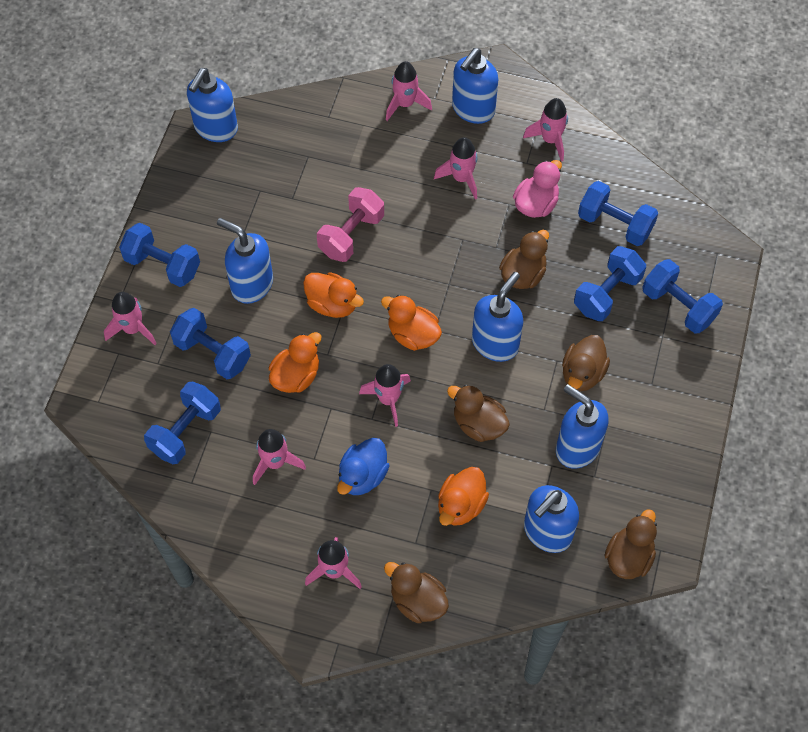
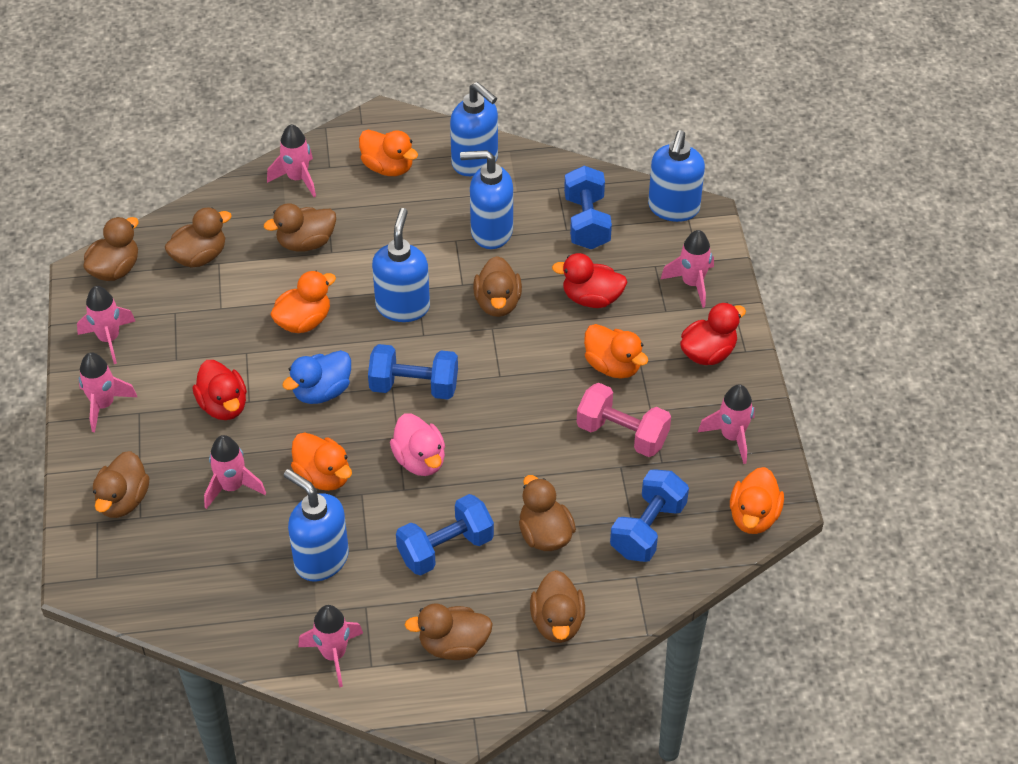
blue dumbbell: [119,223,200,287] [144,381,221,464] [170,308,251,379] [574,246,646,321] [578,181,658,246] [642,259,723,334] = 6 -> [368,344,458,400] [396,494,494,576] [564,166,612,249] [610,469,689,562] = 4
blue soap dispenser: [187,68,238,142] [217,218,273,304] [452,48,498,124] [472,272,523,362] [524,485,579,553] [556,384,609,469] = 6 -> [284,469,349,582] [372,208,430,322] [450,82,498,176] [460,150,513,249] [648,130,705,222] = 5
brown duck: [384,562,449,623] [447,385,510,442] [499,230,549,289] [562,335,610,391] [604,509,657,579] = 5 -> [84,217,139,281] [93,451,149,518] [165,208,232,268] [264,203,336,252] [405,603,493,660] [473,256,522,317] [519,475,576,551] [530,570,585,643] = 8
orange duck: [269,332,321,393] [303,272,364,318] [381,295,442,351] [438,467,489,526] = 4 -> [270,271,336,333] [291,432,352,491] [359,130,418,176] [584,324,648,378] [730,467,784,534] = 5
red duck: none = 0 -> [193,360,247,420] [552,253,627,308] [680,302,746,365] = 3

